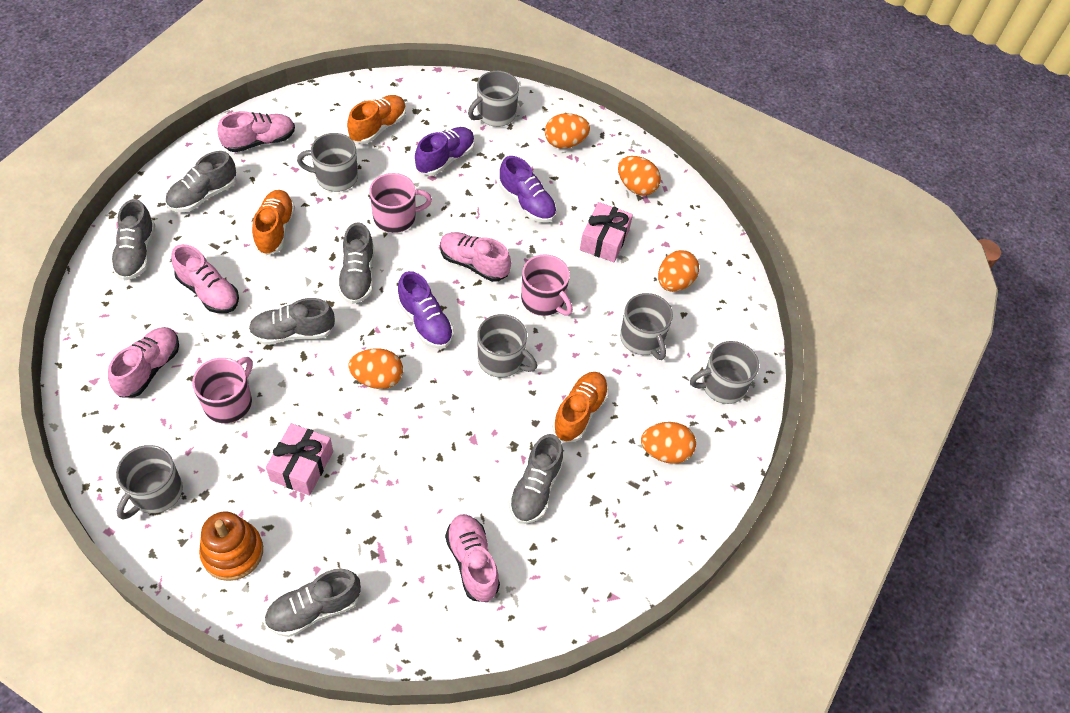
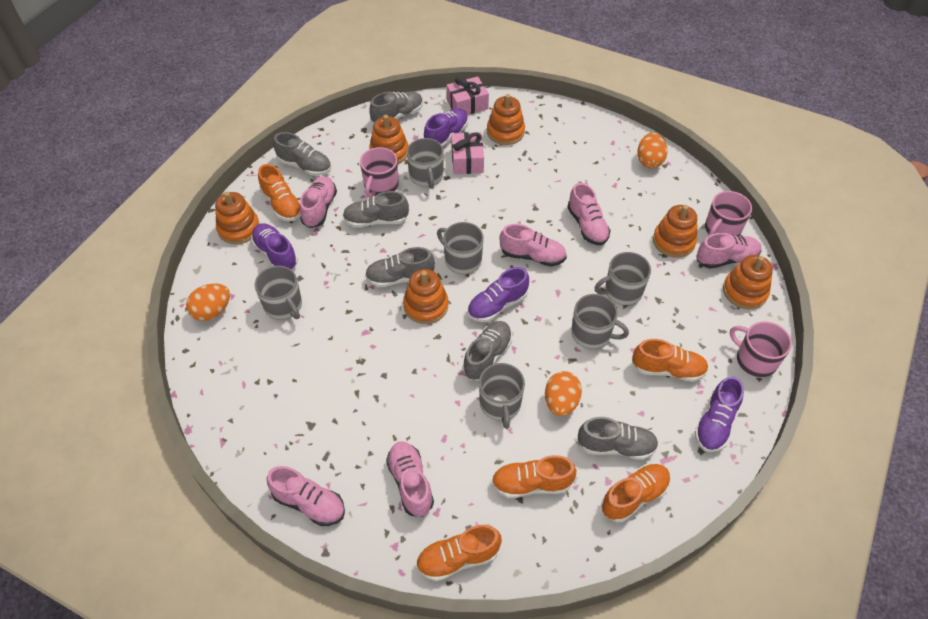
orange egg: [348,348,403,389] [545,113,590,149] [618,156,661,196] [641,422,696,464] [658,250,699,292] = 5 -> [186,283,230,321] [545,371,582,416] [637,132,667,168] = 3
orange shoe: [252,190,295,255] [347,95,406,144] [552,372,609,442] = 3 -> [258,164,300,221] [416,525,502,582] [492,455,576,498] [601,464,671,522] [632,339,709,382] = 5
orange stacking toy: [199,512,263,581] = 1 -> [215,192,260,244] [369,115,408,164] [403,269,448,324] [487,94,525,145] [653,205,697,258] [723,255,773,309] = 6
pink shoe: [108,327,179,398] [171,244,239,313] [218,111,295,152] [440,232,511,282] [445,514,500,602] = 5 -> [267,466,345,526] [300,176,337,228] [386,441,434,517] [500,224,567,266] [567,183,610,245] [697,233,761,269] = 6
purple shoe: [397,271,454,349] [415,127,475,176] [499,156,557,223] = 3 -> [251,224,298,270] [424,108,468,147] [467,267,529,322] [694,376,744,452] = 4

